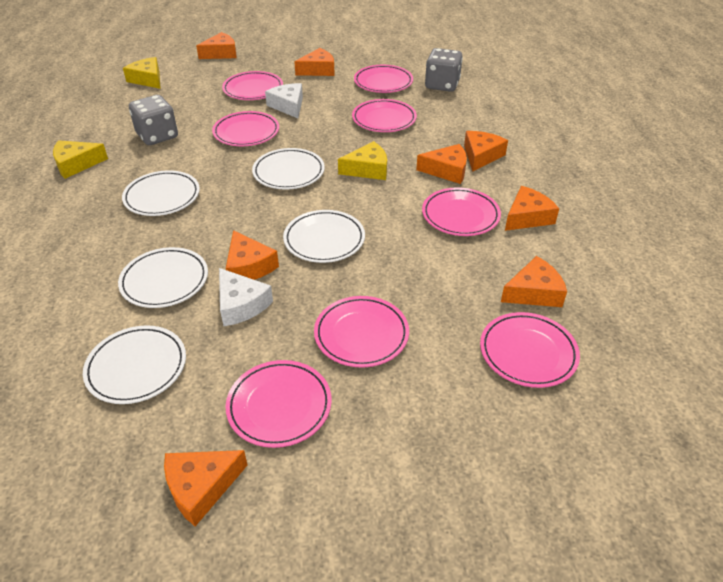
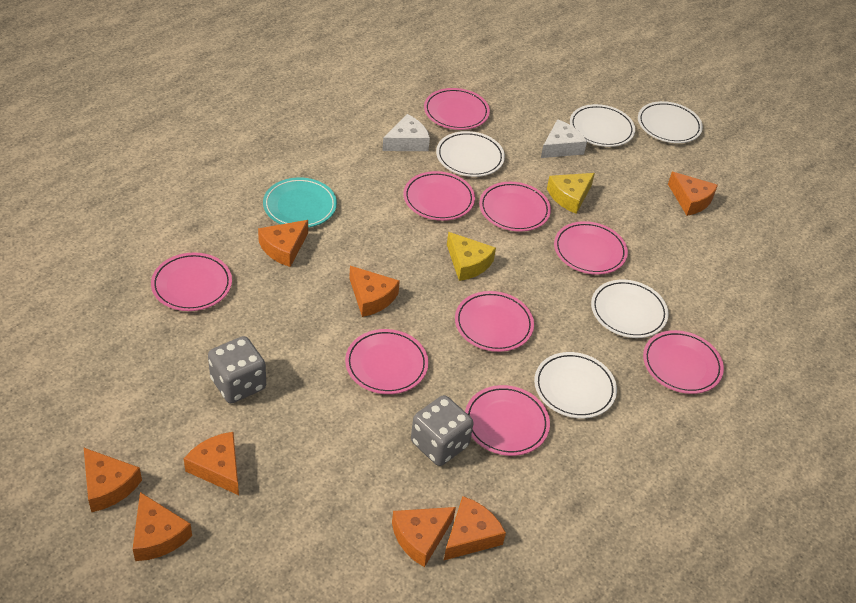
pink plate: [212,111,279,146] [222,71,283,100] [225,360,332,448] [314,296,409,368] [352,99,417,132] [354,65,413,93] [422,187,501,236] [480,312,580,388] = 8 -> [151,252,232,311] [345,329,428,394] [403,171,475,221] [424,88,490,130] [455,291,534,352] [465,385,550,456] [479,182,551,232] [554,221,628,275] [643,330,724,394] = 9
turquoise plate: none = 0 -> [263,177,337,228] = 1
yellow cheese: [53,140,108,179] [123,57,161,89] [338,141,387,180] = 3 -> [447,232,496,281] [547,173,595,214] = 2

